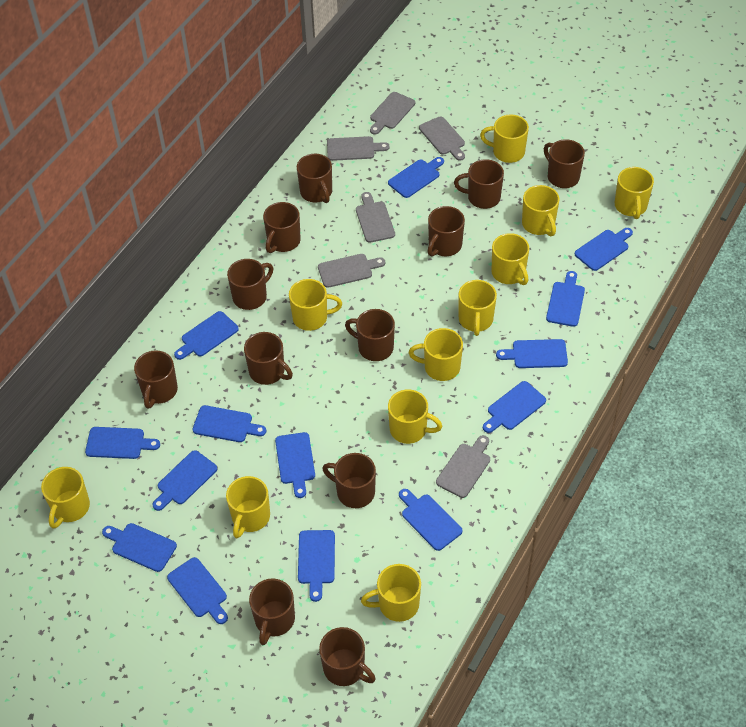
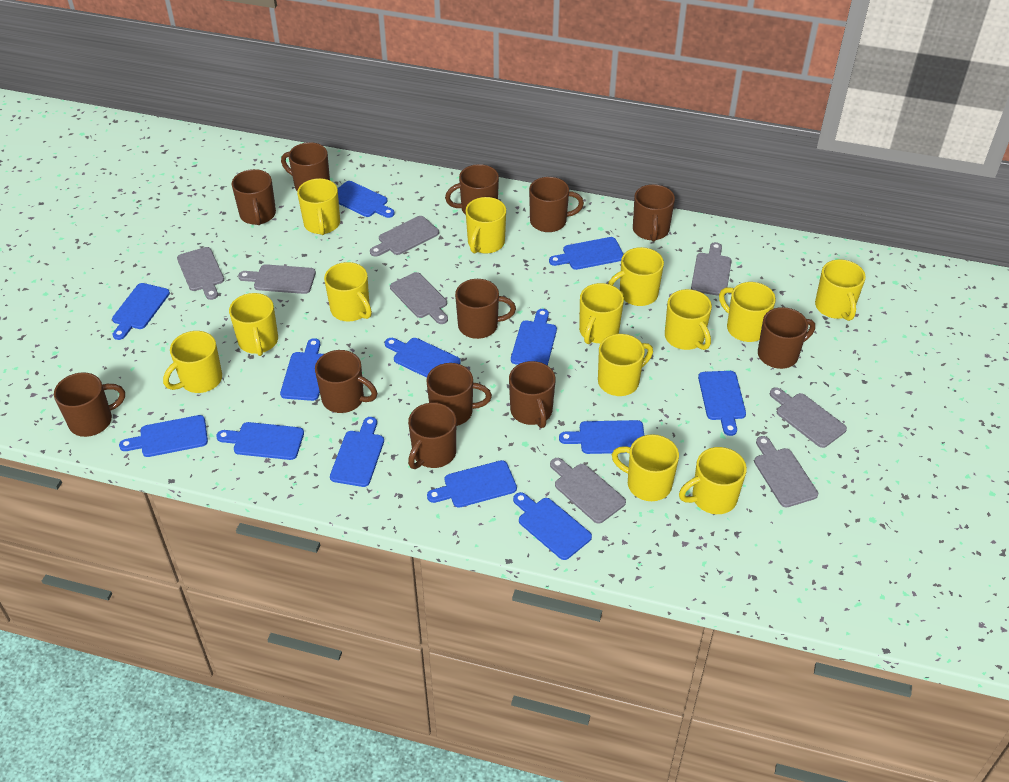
blue cutting board: [85,427,160,459] [102,523,177,572] [152,450,217,511] [167,557,228,624] [174,311,239,360] [192,405,266,442] [275,432,315,498] [298,530,335,602] [388,157,444,198] [399,489,463,551] [483,381,546,433] [496,339,568,368] [546,271,585,327] [575,228,633,271] = 14 -> [112,283,170,340] [119,415,208,457] [216,422,304,460] [280,338,324,401] [330,417,384,487] [337,181,395,218] [385,338,461,378] [427,460,517,508] [511,309,557,366] [513,492,592,560] [549,237,623,270] [559,420,645,454] [698,371,746,436] = 13
grey cutting board: [318,254,385,288] [327,136,390,161] [356,192,395,243] [370,92,415,135] [419,116,465,161] [436,435,490,498] = 6 -> [177,247,224,300] [238,264,316,294] [370,216,439,257] [390,272,448,324] [550,458,626,524] [691,242,732,296] [754,436,818,508] [770,387,847,448] = 8
yellow mug: [41,467,90,529] [226,476,270,538] [289,279,342,331] [361,564,421,622] [388,389,442,444] [409,328,463,381] [458,280,497,336] [480,114,529,163] [492,233,529,285] [522,185,560,236] [615,167,654,219] = 11 -> [163,331,222,393] [229,293,278,356] [297,178,340,235] [324,262,372,321] [466,197,506,254] [579,283,624,344] [598,334,653,396] [608,247,664,306] [612,434,679,501] [665,289,712,350] [679,447,747,514] [719,282,776,342] [815,259,866,321] = 13

